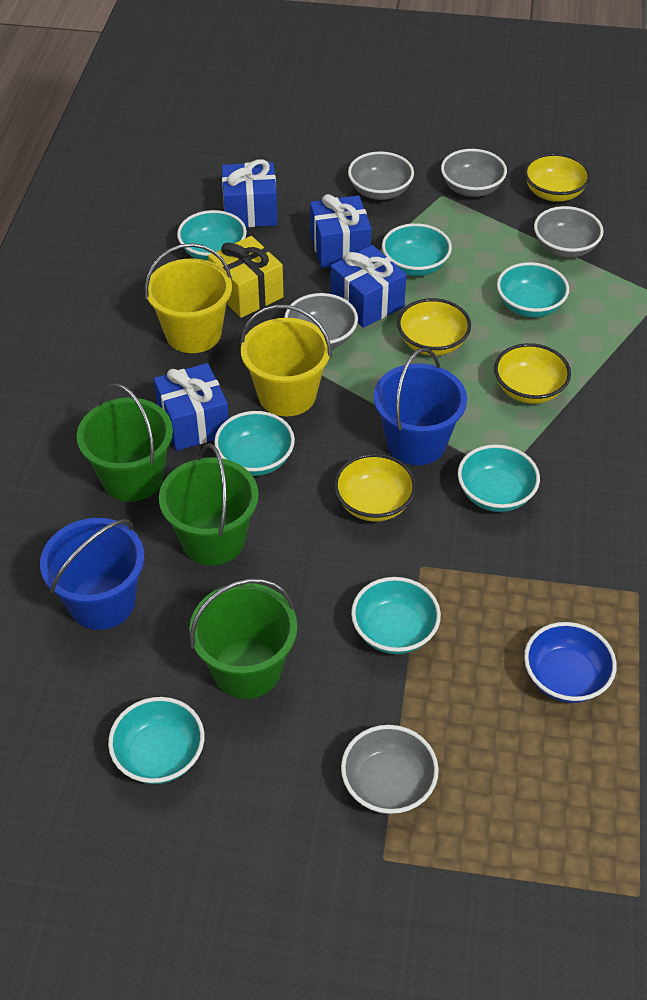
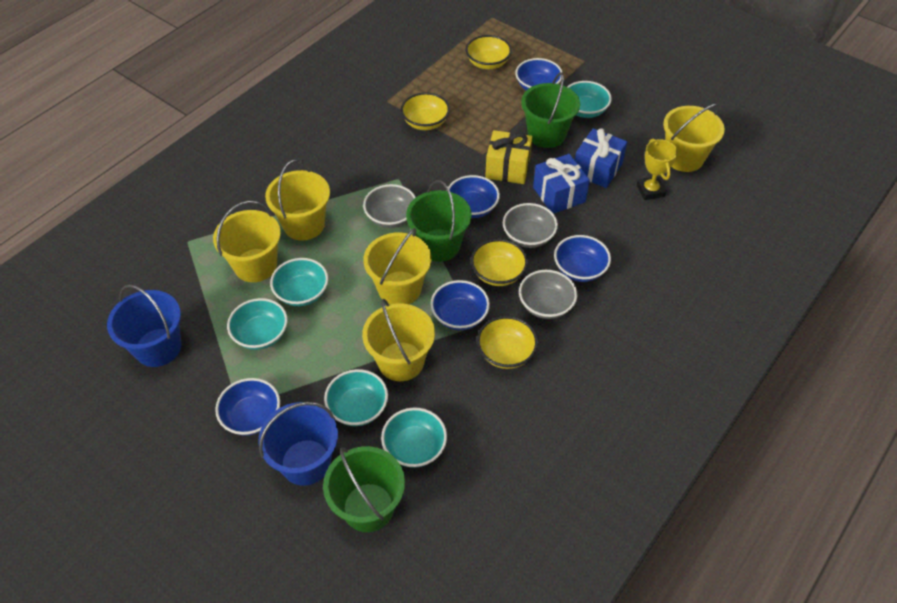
blue bowl: [524,622,617,703] = 1 -> [215,378,280,436] [430,280,490,330] [448,175,500,218] [515,58,563,91] [554,235,611,282] = 5
blue gift: [154,363,229,451] [222,159,278,227] [310,194,372,268] [331,245,406,328] = 4 -> [533,154,590,214] [575,128,627,188] = 2
grey bowl: [284,293,358,349] [341,725,439,814] [348,151,414,200] [441,149,507,197] [534,206,604,258] = 5 -> [363,184,416,228] [503,203,558,248] [519,270,577,319] = 3
turquoise bowl: [108,697,204,784] [177,210,247,261] [214,411,295,476] [351,577,441,654] [382,223,452,276] [458,444,540,512] [497,262,569,318] = 7 -> [227,298,288,350] [270,258,328,306] [324,369,388,426] [381,407,447,468] [567,81,612,118] = 5
yellow bucket: [145,243,232,353] [240,305,332,416] = 2 -> [213,201,281,282] [265,160,330,240] [362,299,435,381] [363,228,432,305] [663,103,725,172] = 5
yellow trophy: none = 0 -> [637,138,678,200] = 1

